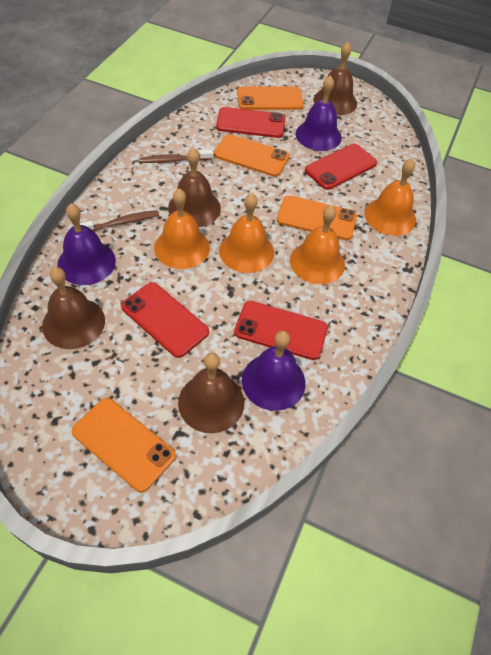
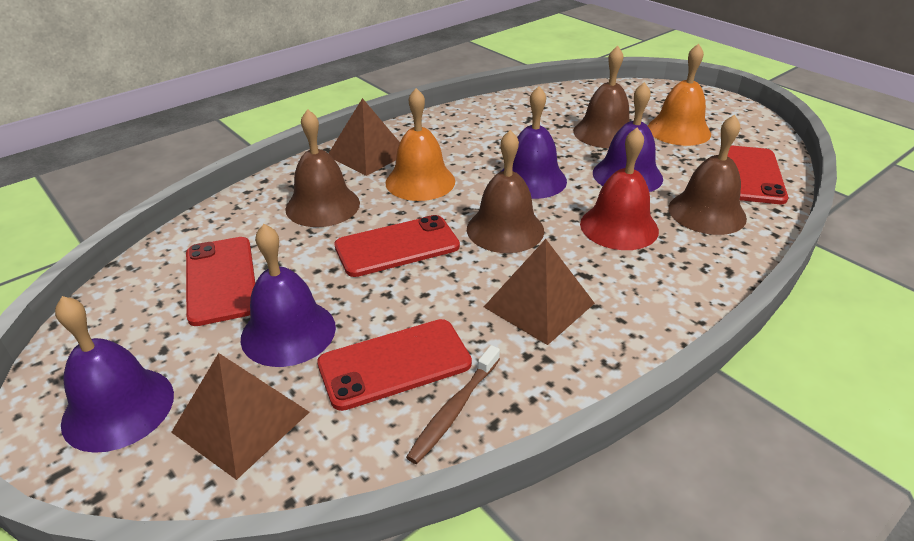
brown pyramid: none = 0 -> [171,353,309,480] [328,98,400,176] [484,239,595,345] = 3
brown toothbrush: [80,210,159,231] [140,150,213,163] = 2 -> [406,345,500,464] = 1
orange bell: [154,189,210,269] [219,193,274,273] [290,205,345,284] [365,158,416,236] = 4 -> [385,88,455,201] [648,44,711,146] = 2
orange phone: [72,398,176,492] [214,134,289,177] [237,87,304,110] [277,195,357,240] = 4 -> none = 0
purple bell: [57,203,116,285] [242,331,306,411] [296,75,342,151] = 3 -> [55,296,174,453] [241,224,336,367] [501,86,567,199] [593,82,663,192] = 4
red bell: none = 0 -> [580,128,659,250] = 1

